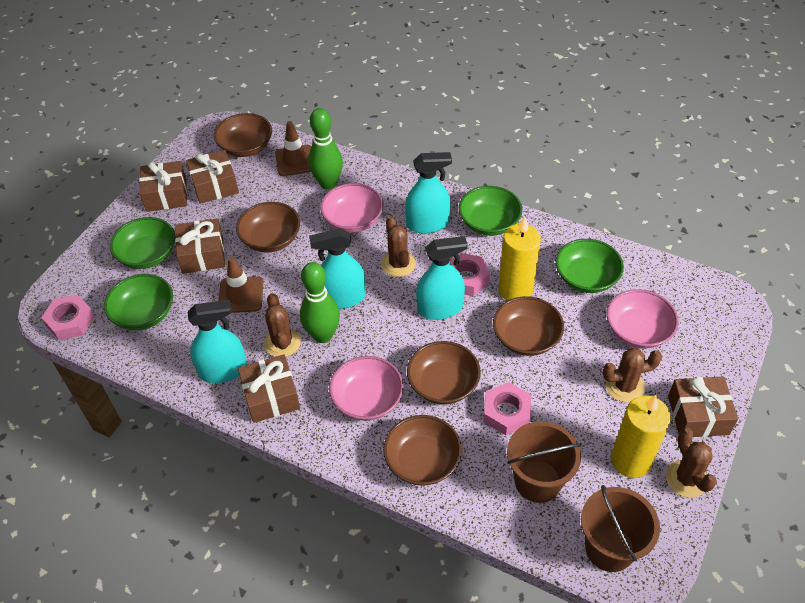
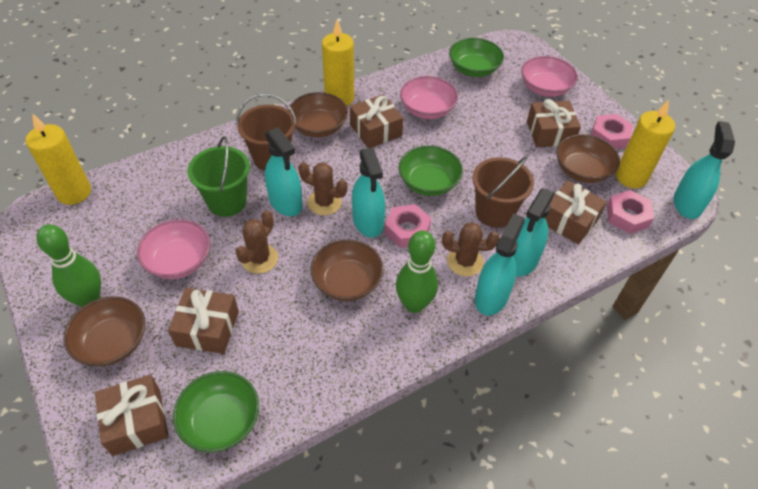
brown bowl: [214,113,272,157] [236,202,300,253] [383,415,462,486] [407,341,481,404] [493,296,564,356] = 5 -> [63,296,145,366] [288,92,348,137] [311,240,384,301] [556,134,620,183] = 4
brown cactus: [264,293,301,357] [381,216,416,277] [602,348,662,403] [666,427,717,498] = 4 -> [235,210,278,274] [298,162,348,215] [442,222,500,276] = 3
brown traffic cone: [218,256,263,313] [275,121,312,176] = 2 -> none = 0
green bowl: [104,274,173,330] [110,217,175,269] [458,186,522,236] [556,239,624,293] = 4 -> [173,371,259,452] [399,146,463,196] [449,38,504,77] = 3
green bucket: none = 0 -> [187,136,250,217] = 1
turquoise spray bottle: [187,300,247,383] [309,229,365,309] [405,152,452,233] [416,236,468,320] = 4 -> [265,127,302,216] [352,148,385,238] [475,213,525,316] [513,188,555,277] [674,121,735,219] = 5
yellow candle: [498,216,541,301] [611,395,671,478] = 2 -> [26,113,91,205] [322,20,354,106] [616,100,675,188] = 3

